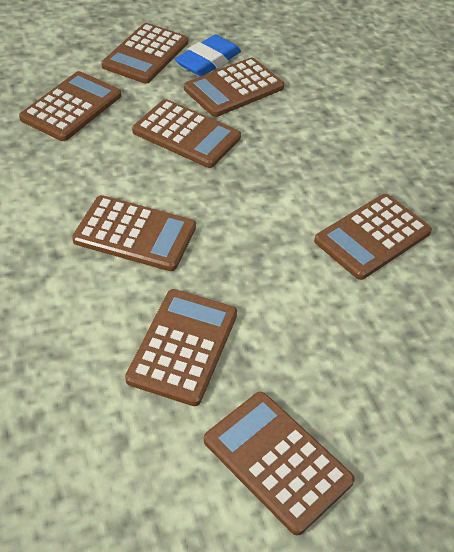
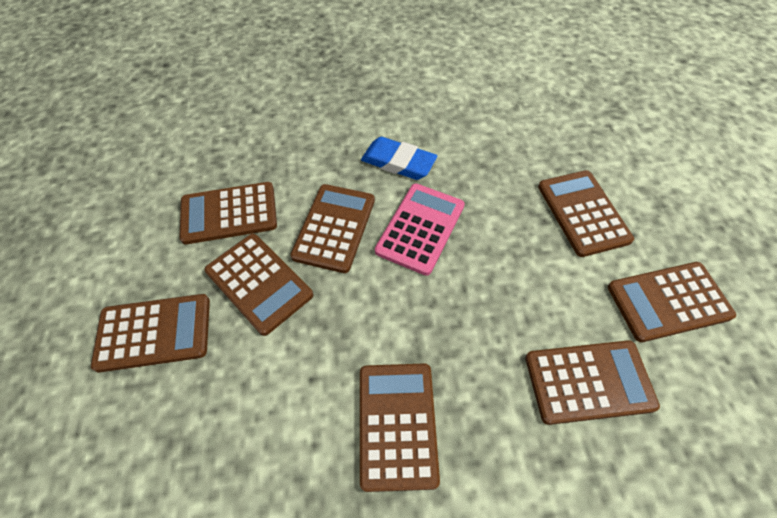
pink calculator: none = 0 -> [375,184,465,276] = 1

